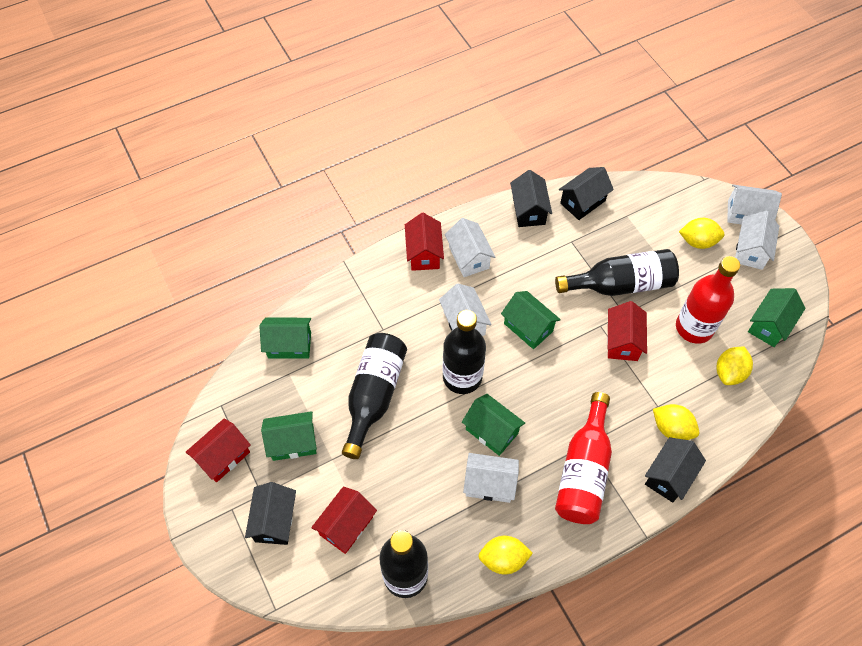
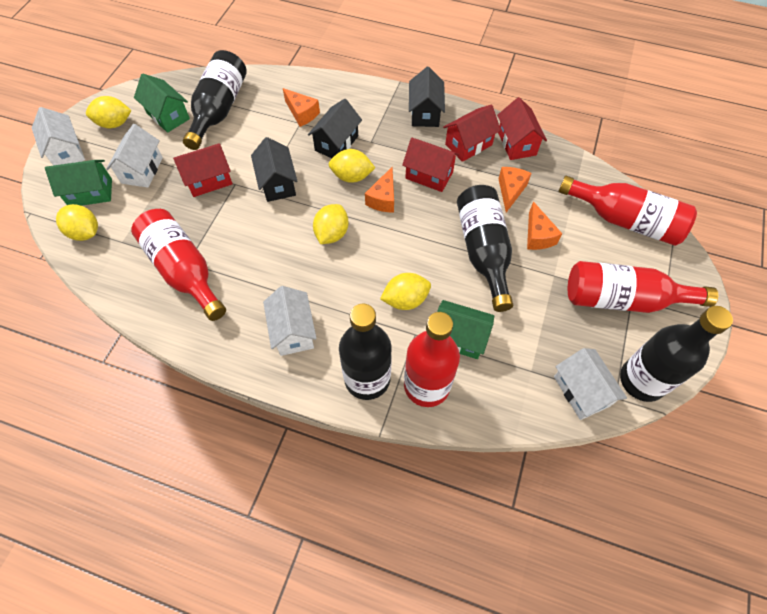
black house: [245,482,296,545] [510,170,552,227] [559,167,614,220] [645,437,706,503] = 4 -> [251,137,297,202] [308,99,362,158] [409,67,445,127] = 3
green house: [259,318,311,359] [261,411,317,461] [462,394,525,456] [501,291,561,349] [748,288,806,347] = 5 -> [45,160,112,206] [134,73,190,133] [437,300,494,359] = 3
orange cheese: none = 0 -> [283,88,320,127] [365,167,394,212] [498,167,532,212] [527,202,562,250] = 4
red bottle: [555,392,612,524] [676,256,740,344] = 2 -> [131,209,226,321] [404,312,460,407] [558,176,697,246] [568,261,718,313] = 4
white house: [439,283,492,336] [445,218,495,277] [463,453,519,503] [727,185,782,225] [735,211,779,270] = 5 -> [32,107,85,166] [106,124,163,188] [263,286,317,356] [554,348,627,420] = 4
yellow lemon: [478,536,533,575] [653,404,699,440] [679,218,724,249] [716,347,753,385] = 4 -> [56,204,98,241] [86,96,132,128] [313,204,349,244] [329,149,375,183] [380,273,431,310] = 5

